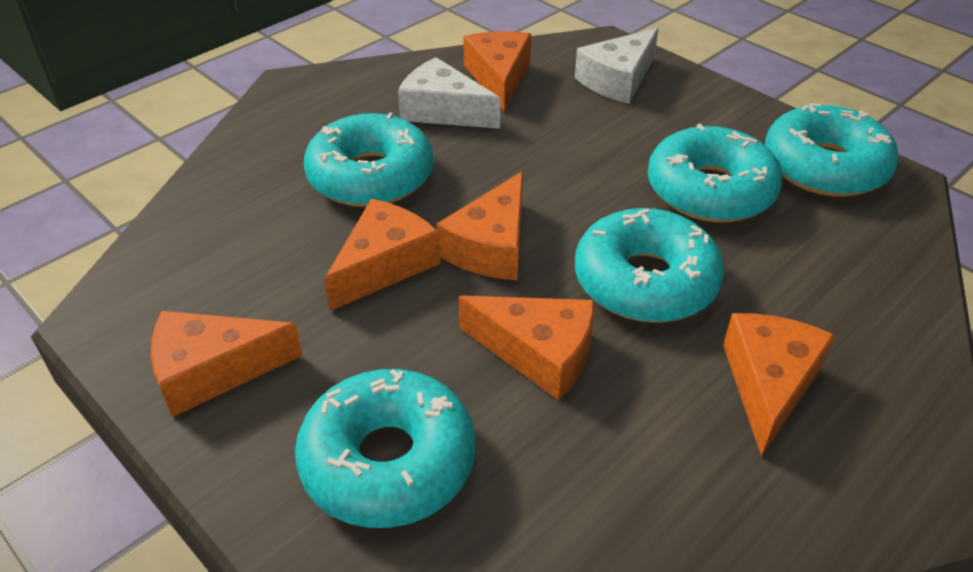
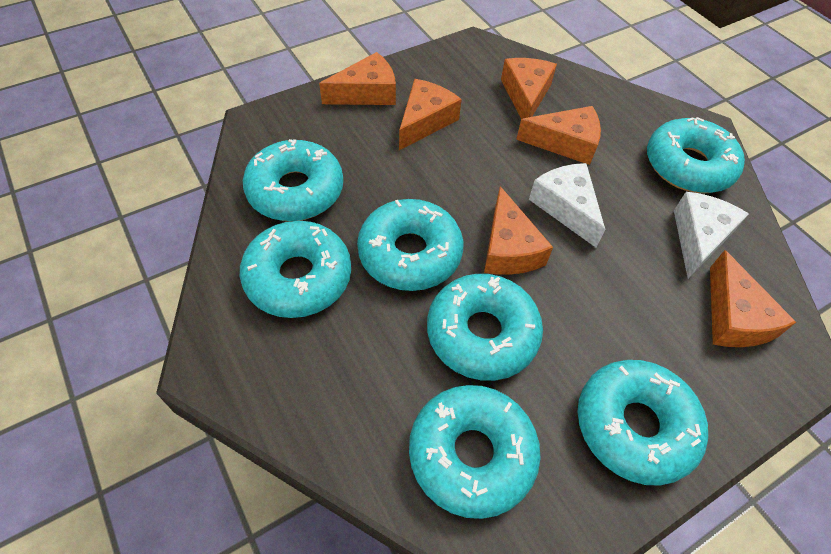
turquoise donut: [295,369,475,528] [304,112,433,207] [575,208,724,323] [648,124,782,222] [765,103,899,197] = 5 -> [240,221,351,318] [243,139,343,221] [357,199,463,291] [409,385,541,519] [427,274,543,381] [577,360,708,486] [647,117,745,193] = 7

